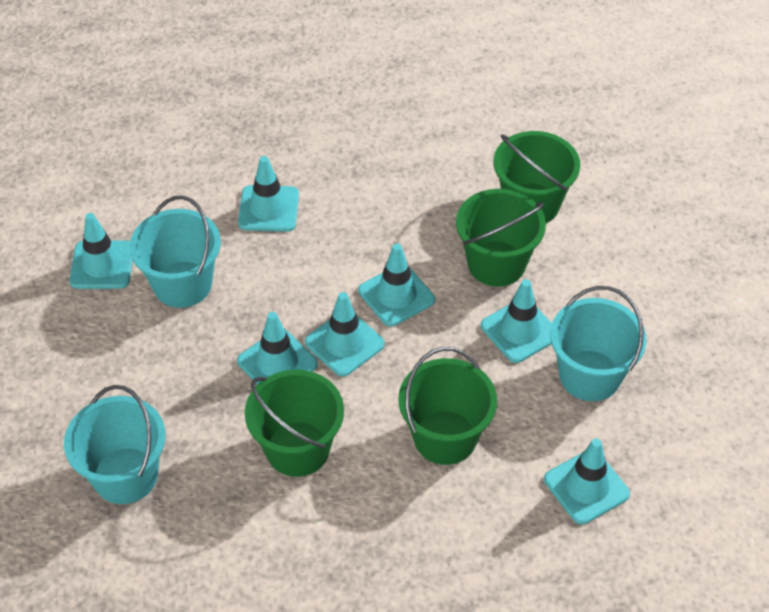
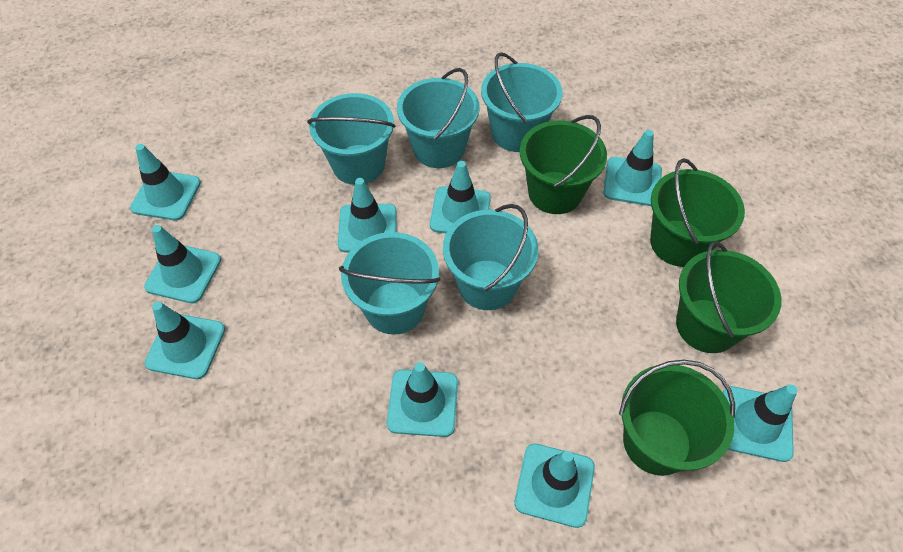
turquoise bucket: [64,385,166,504] [130,196,221,308] [550,286,646,401] = 3 -> [307,93,395,185] [339,232,441,335] [397,68,480,168] [443,204,539,310] [481,52,563,152] = 5
turquoise traffic cone: [69,213,133,289] [237,312,318,385] [238,156,299,232] [305,292,385,377] [358,244,435,326] [481,279,552,363] [544,438,630,524] = 7 -> [130,144,201,220] [144,225,221,303] [145,302,225,379] [338,178,397,252] [387,362,458,437] [430,161,491,233] [515,443,595,528] [603,130,662,206] [723,384,798,462] = 9

